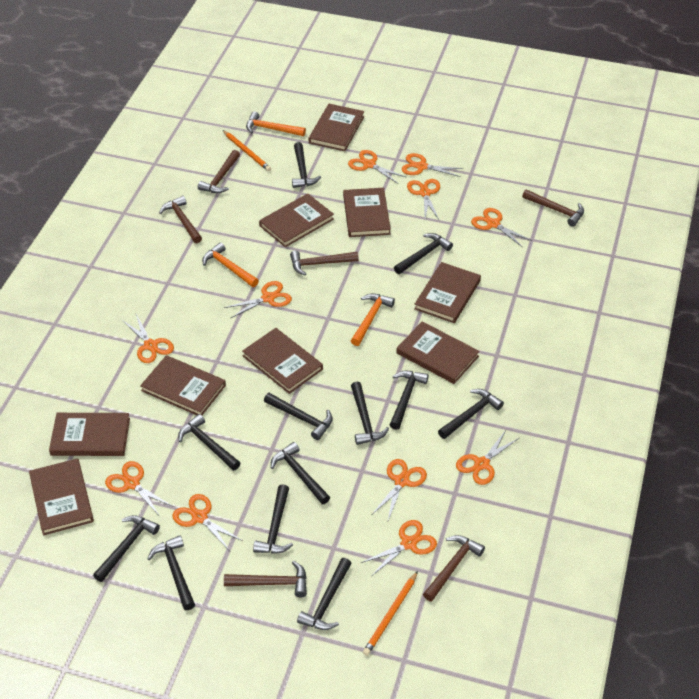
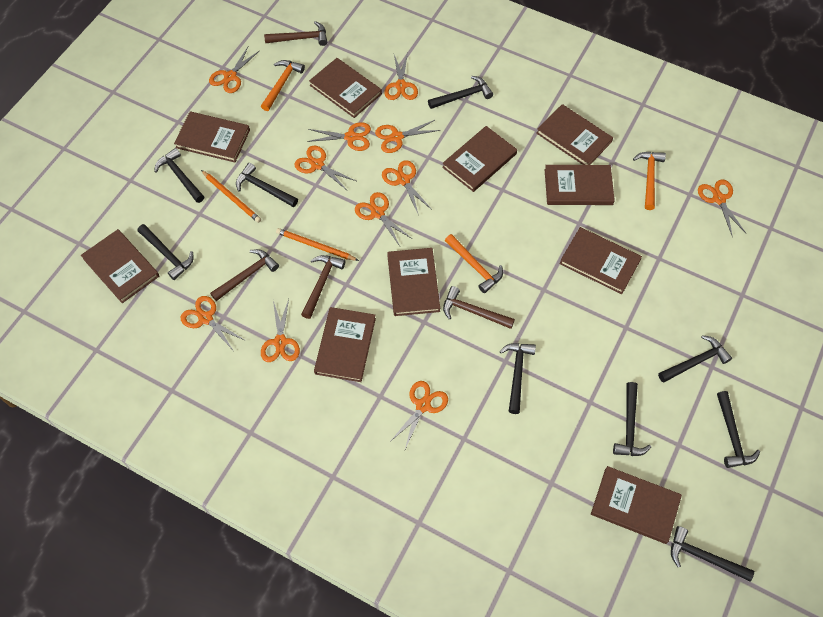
black hammer: [93,515,160,582] [147,535,195,610] [178,414,240,471] [253,485,293,554] [264,393,333,440] [271,442,330,504] [292,142,321,188] [297,558,352,630] [351,382,389,445] [390,371,429,430] [394,233,453,274] [438,389,504,439] = 12 -> [137,224,194,280] [154,148,204,203] [236,163,298,207] [428,76,493,109] [500,343,536,414] [613,382,651,456] [658,335,732,383] [671,526,754,582] [717,391,760,468] = 9
brown book: [29,458,94,535] [49,413,130,456] [140,355,226,415] [242,328,323,394] [259,193,334,247] [309,104,364,151] [343,188,391,237] [396,321,480,384] [414,262,481,323] = 9 -> [81,229,159,303] [174,112,250,162] [309,58,382,118] [314,307,376,382] [387,248,440,316] [442,126,517,192] [536,104,613,165] [545,165,615,205] [560,227,642,294] [591,466,682,544] = 10
brown hammer: [159,196,202,243] [198,150,240,193] [224,561,307,597] [290,251,359,275] [423,535,485,602] [522,189,584,227] = 6 -> [210,249,279,301] [264,21,327,46] [301,255,346,319] [443,286,515,329] = 4

